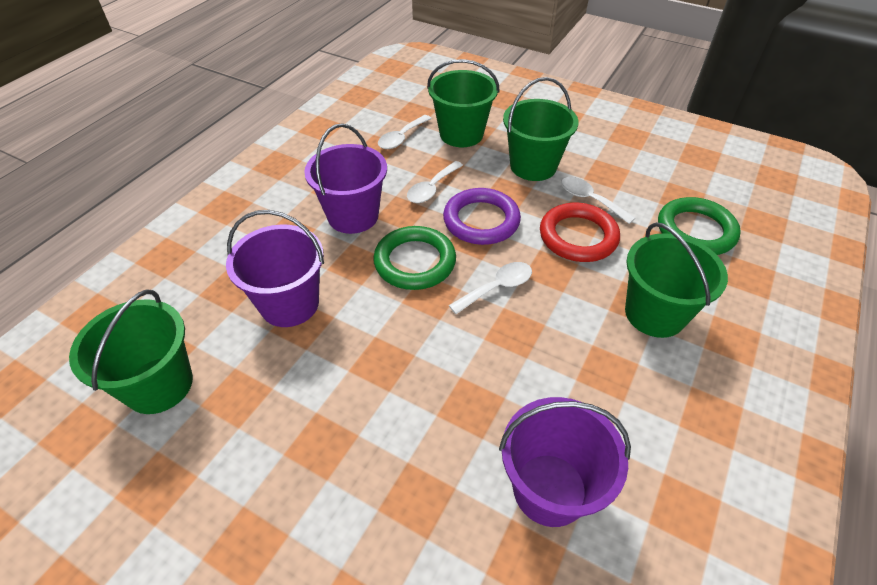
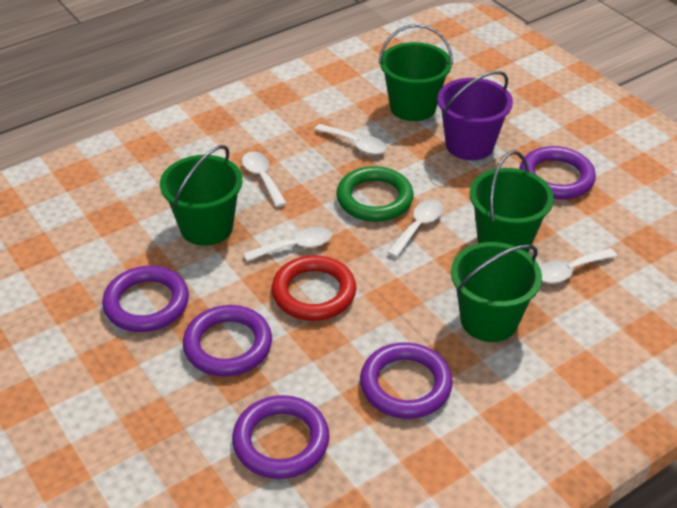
green ring: [373,226,456,290] [658,197,741,255] = 2 -> [336,166,414,222] = 1
purple bucket: [226,210,324,327] [304,123,387,234] [499,397,631,527] = 3 -> [437,71,513,160] = 1
purple ring: [443,188,521,245] = 1 -> [102,266,189,332] [183,305,272,376] [232,395,329,479] [360,342,453,419] [519,146,596,200] = 5
white spoon: [378,115,432,149] [407,161,463,203] [449,262,532,314] [561,177,635,224] = 4 -> [242,151,287,207] [244,227,332,261] [314,124,387,155] [387,200,443,258] [540,248,617,283] = 5

